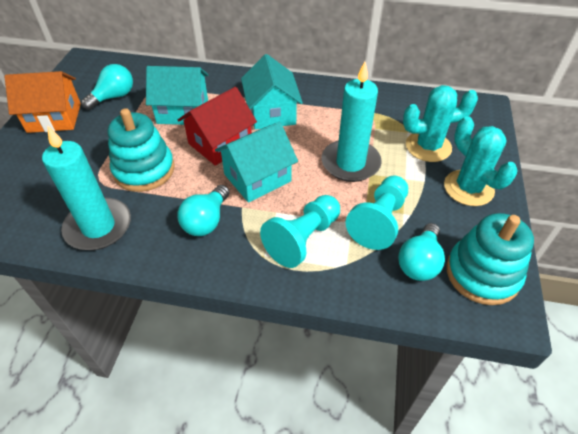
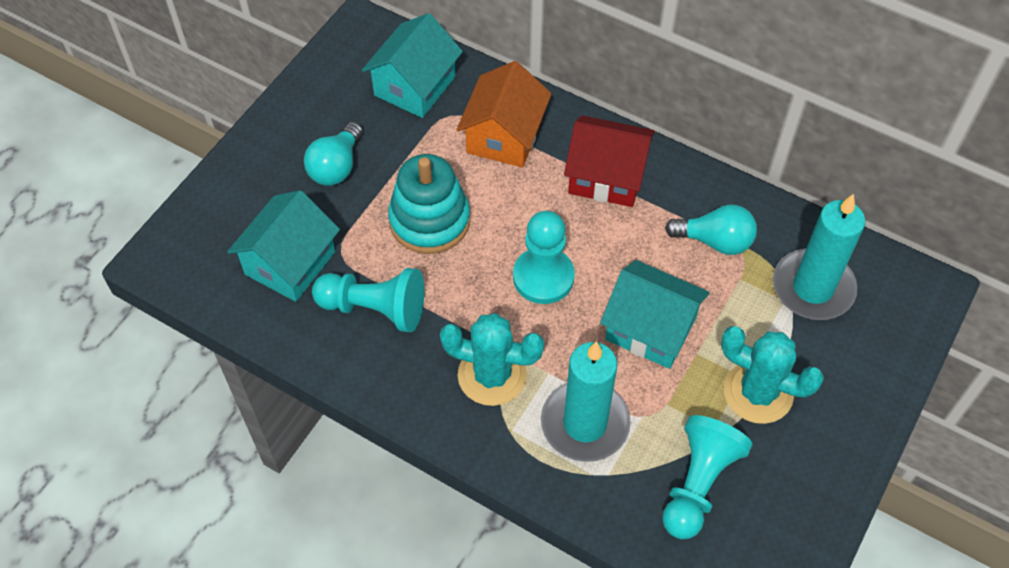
turquoise light bulb: [81,64,133,110] [177,185,229,236] [398,223,445,281] = 3 -> [304,122,363,186] [665,204,757,255] = 2
turquoise pawn: [260,195,340,268] [346,176,408,250] = 2 -> [312,268,424,332] [513,211,575,304] [662,415,752,539] = 3
turquoise stacking toy: [108,108,175,192] [446,213,534,305] = 2 -> [388,154,470,254] = 1

